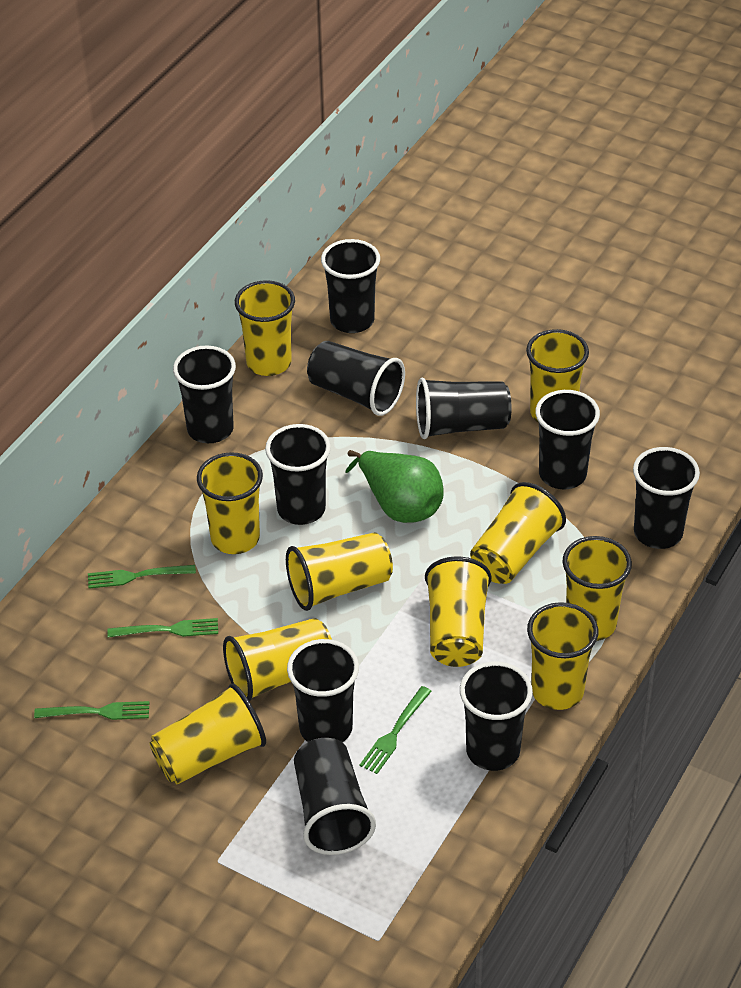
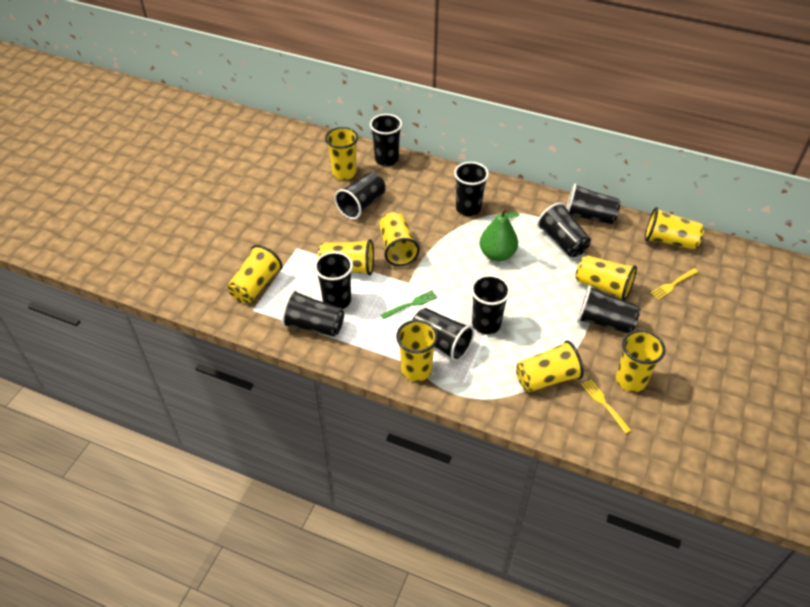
green fork: [34,701,149,720] [88,565,196,589] [107,618,218,638] [360,686,432,774] = 4 -> [381,290,438,319] = 1
yellow cup: [149,684,266,785] [197,452,263,554] [223,618,332,702] [235,280,295,376] [286,532,393,611] [425,557,491,667] [470,482,566,584] [526,329,589,423] [527,602,598,710] [563,536,632,641] = 10 -> [227,245,282,303] [318,239,374,275] [325,127,358,180] [380,212,420,266] [396,320,438,382] [516,341,584,392] [575,255,637,301] [616,330,665,392] [645,207,704,250] = 9
yellow fork: none = 0 -> [581,379,631,433] [651,268,698,300] = 2

